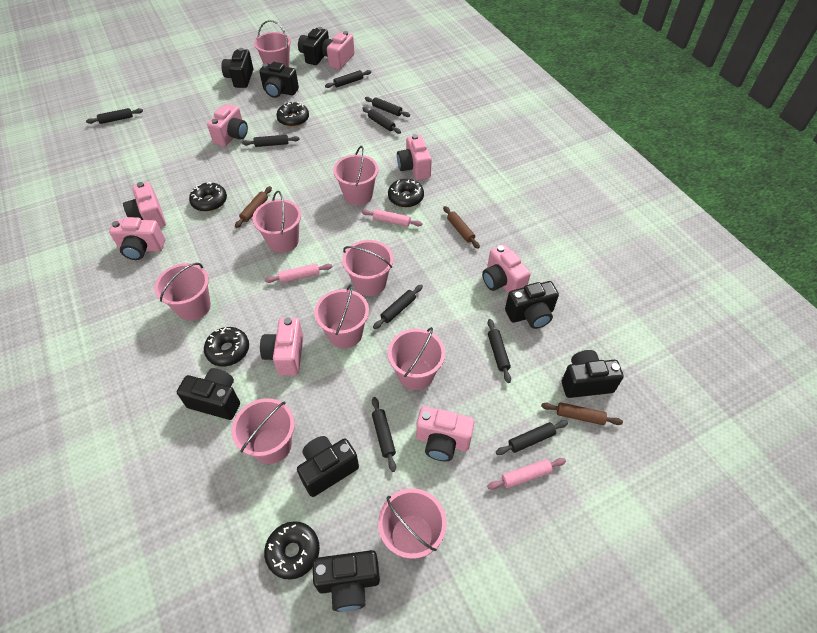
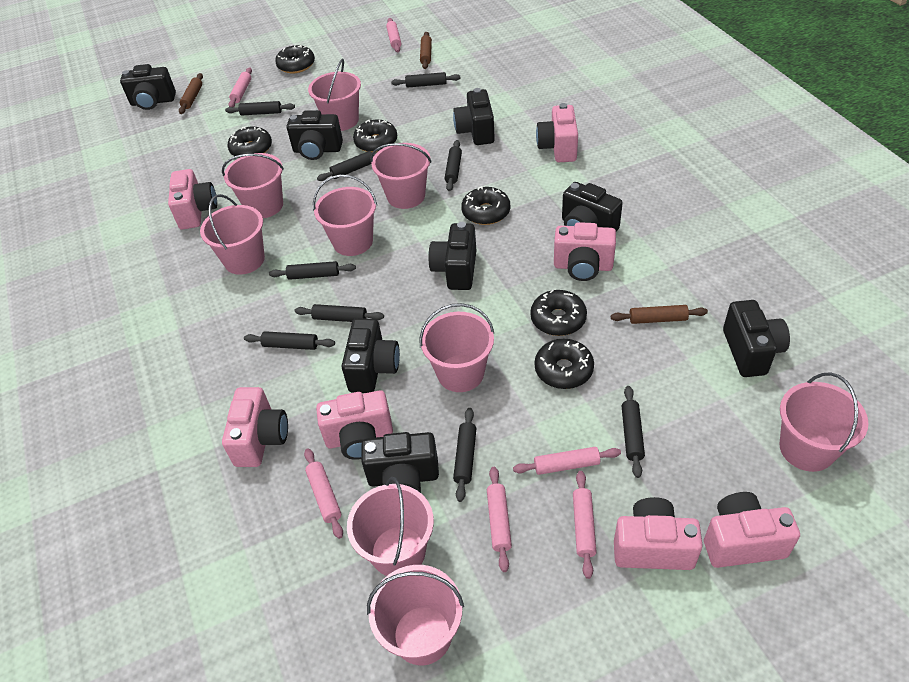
black donut: [189,182,227,212] [204,327,249,366] [264,521,320,580] [276,101,309,127] [388,179,424,208] = 5 -> [228,126,272,158] [275,45,315,73] [353,119,397,153] [461,186,510,225] [530,289,587,336] [534,339,594,389] = 6
pink camera: [109,217,165,260] [123,182,166,228] [207,104,248,147] [260,318,304,376] [322,31,355,70] [397,134,432,180] [416,407,475,461] [482,244,531,293] = 8 -> [168,169,217,230] [222,387,288,467] [316,390,393,460] [536,103,578,162] [554,222,616,281] [614,497,703,570] [704,492,800,568] = 7
pink rolling pin: [265,264,333,283] [362,209,422,227] [487,458,566,490] = 3 -> [228,67,252,107] [304,448,343,539] [386,18,401,52] [487,467,512,572] [513,447,621,475] [573,471,597,579] = 6

